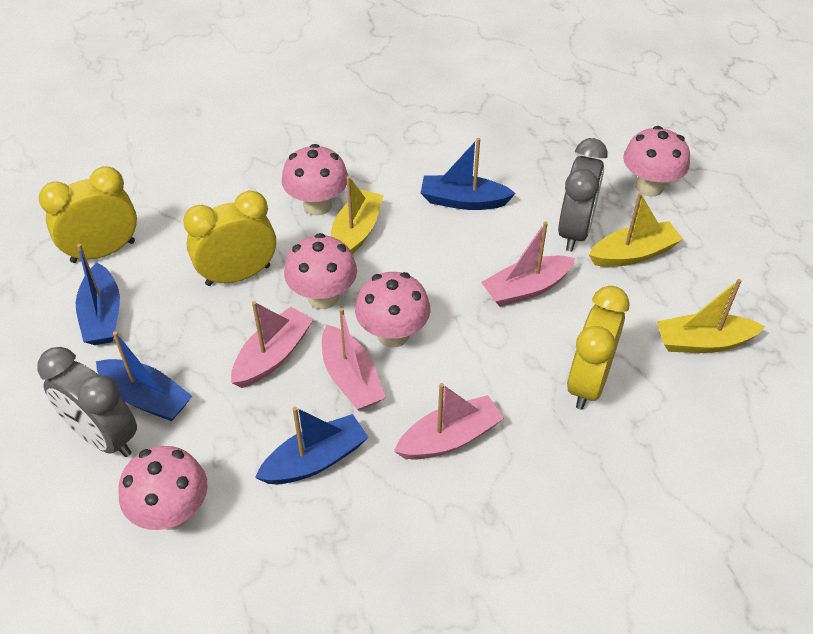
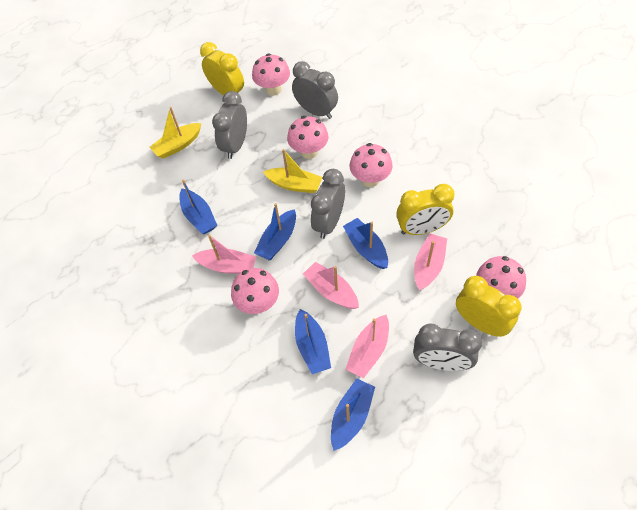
blue boat: [76,244,120,345] [96,331,192,421] [255,407,368,484] [421,138,516,210] = 4 -> [179,179,217,234] [254,203,296,260] [295,309,331,374] [331,378,375,451] [343,218,388,269] = 5
grey clock: [37,347,137,457] [558,138,608,251] = 2 -> [212,91,247,159] [292,61,338,119] [311,169,345,239] [413,323,482,371] = 4
yellow boat: [331,176,384,255] [589,193,683,267] [657,279,765,353] = 3 -> [150,107,202,159] [263,149,322,193] = 2

